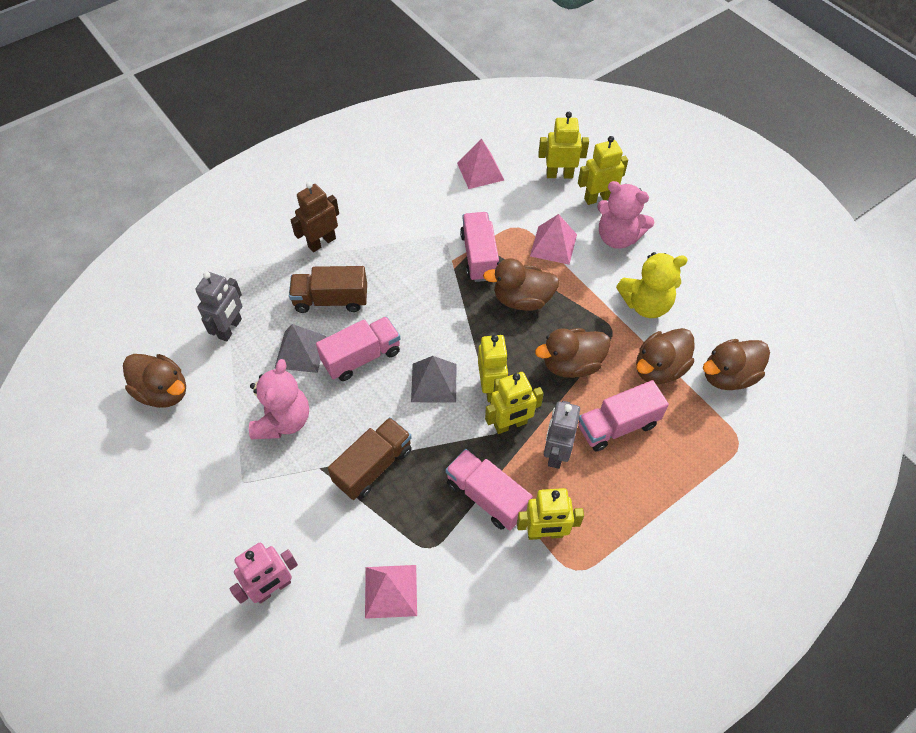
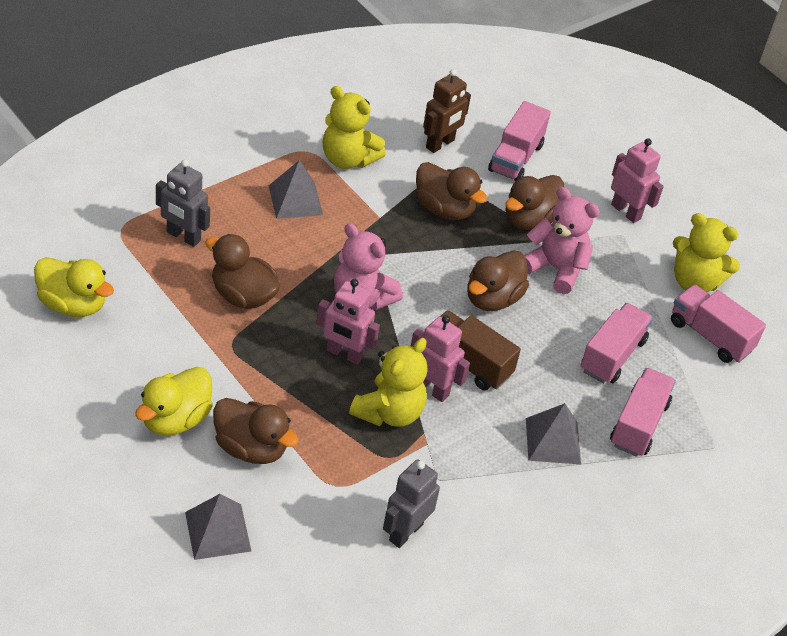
brown truck: [289,266,367,313] [328,417,412,500] = 2 -> [441,310,521,390] = 1
grey pyramid: [275,324,327,373] [411,356,456,403] = 2 -> [185,494,251,560] [269,160,323,219] [526,403,581,464] = 3
pink pyramid: [365,565,417,619] [457,139,504,189] [530,214,577,265] = 3 -> none = 0
pink robot: [229,543,298,604] = 1 -> [316,279,380,365] [411,315,470,402] [611,138,664,223] = 3
yellow duck: none = 0 -> [34,257,114,317] [135,367,213,436] = 2
yellow robot: [478,335,508,402] [485,372,544,434] [517,488,584,540] [538,112,589,178] [578,136,628,205] = 5 -> none = 0
yellow teddy bear: [616,252,688,318] = 1 -> [322,86,386,169] [349,338,428,427] [673,213,740,292] = 3

